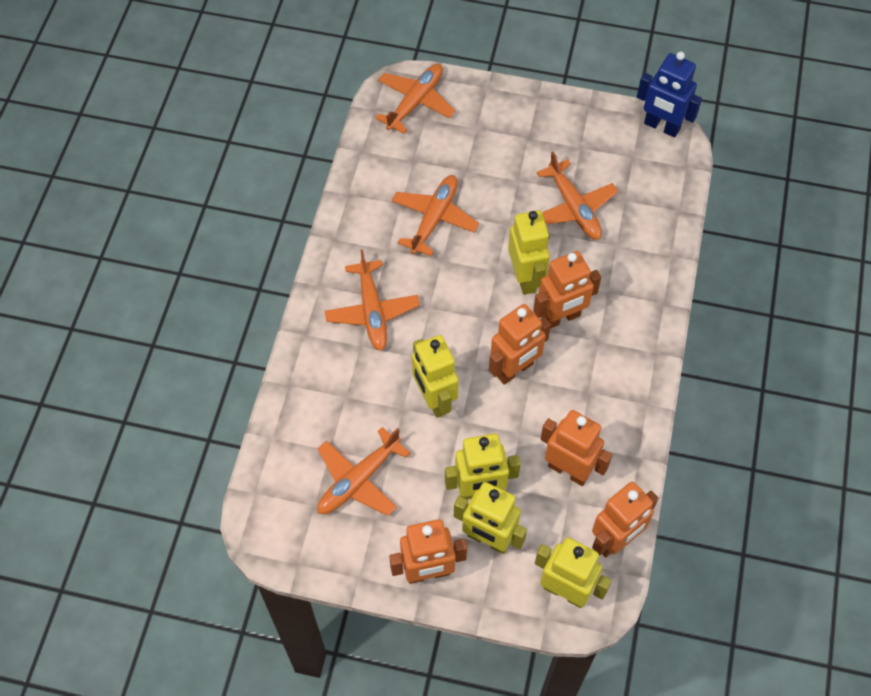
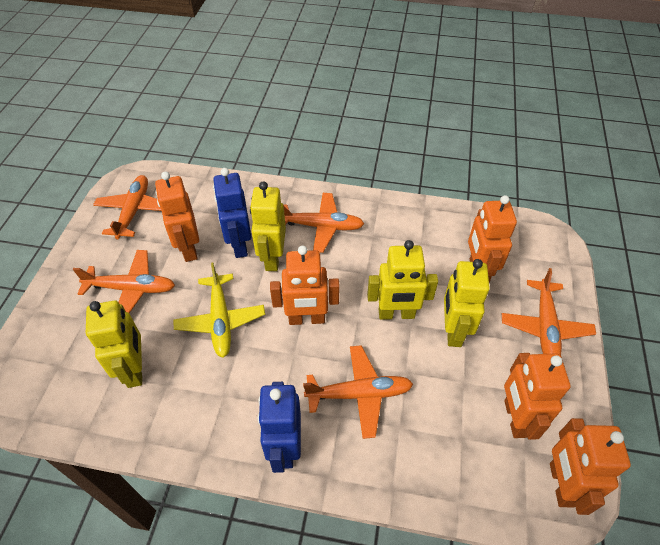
blue robot: [637,51,702,137] = 1 -> [213,168,252,258] [258,382,301,473] = 2
yellow plane: none = 0 -> [173,262,265,358] = 1
yellow robot: [412,335,459,418] [445,434,521,500] [454,482,527,554] [508,210,550,295] [535,537,612,608] = 5 -> [86,300,142,388] [250,181,286,271] [367,240,438,320] [444,259,490,347] = 4

